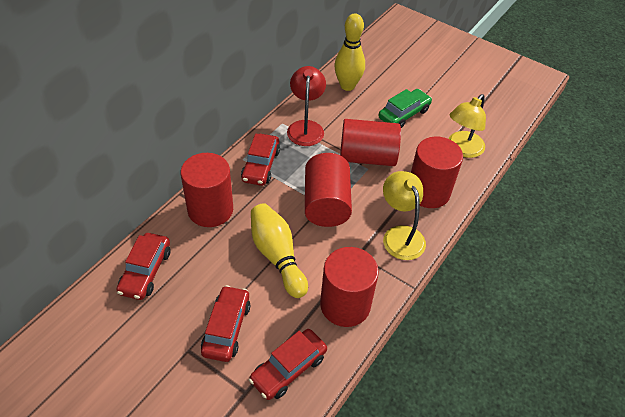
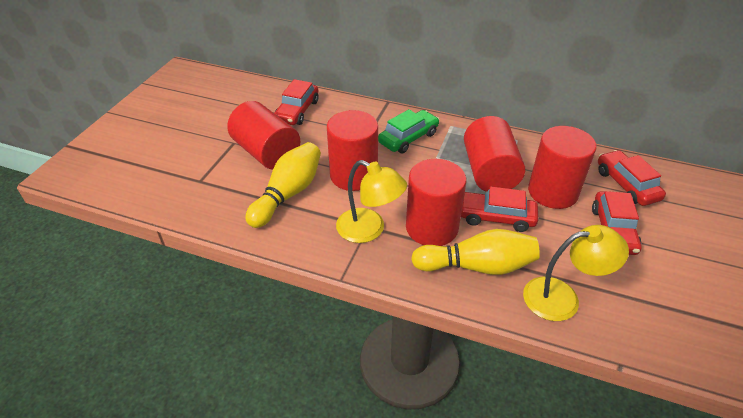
red lamp: [287,66,326,146] = 1 -> none = 0

